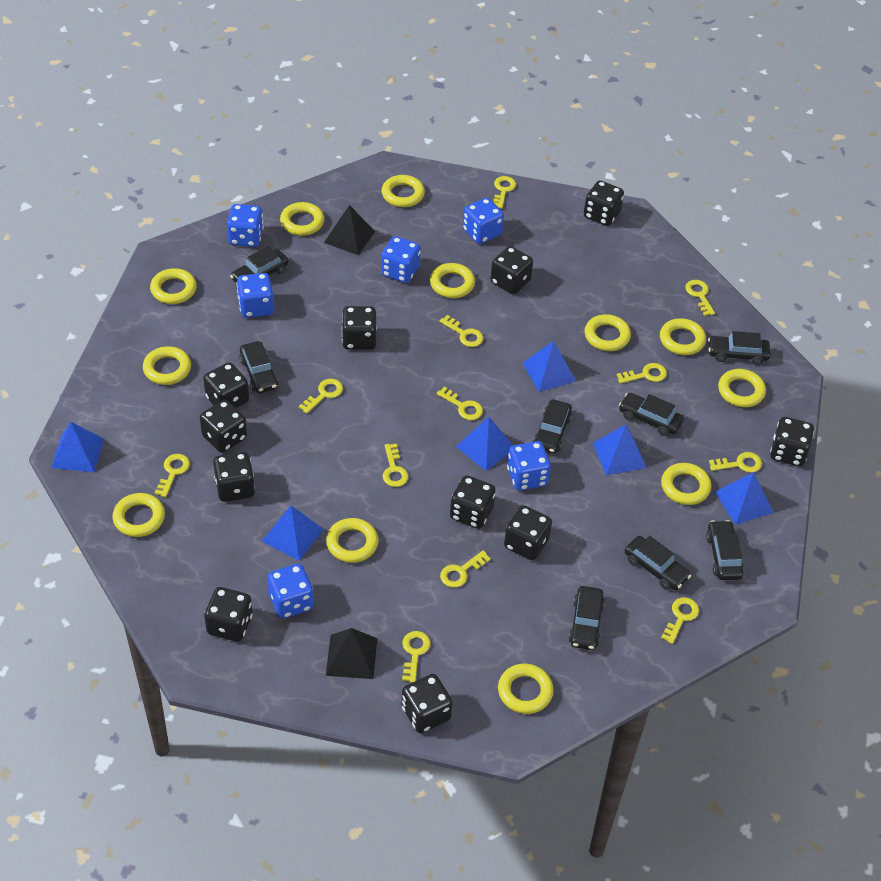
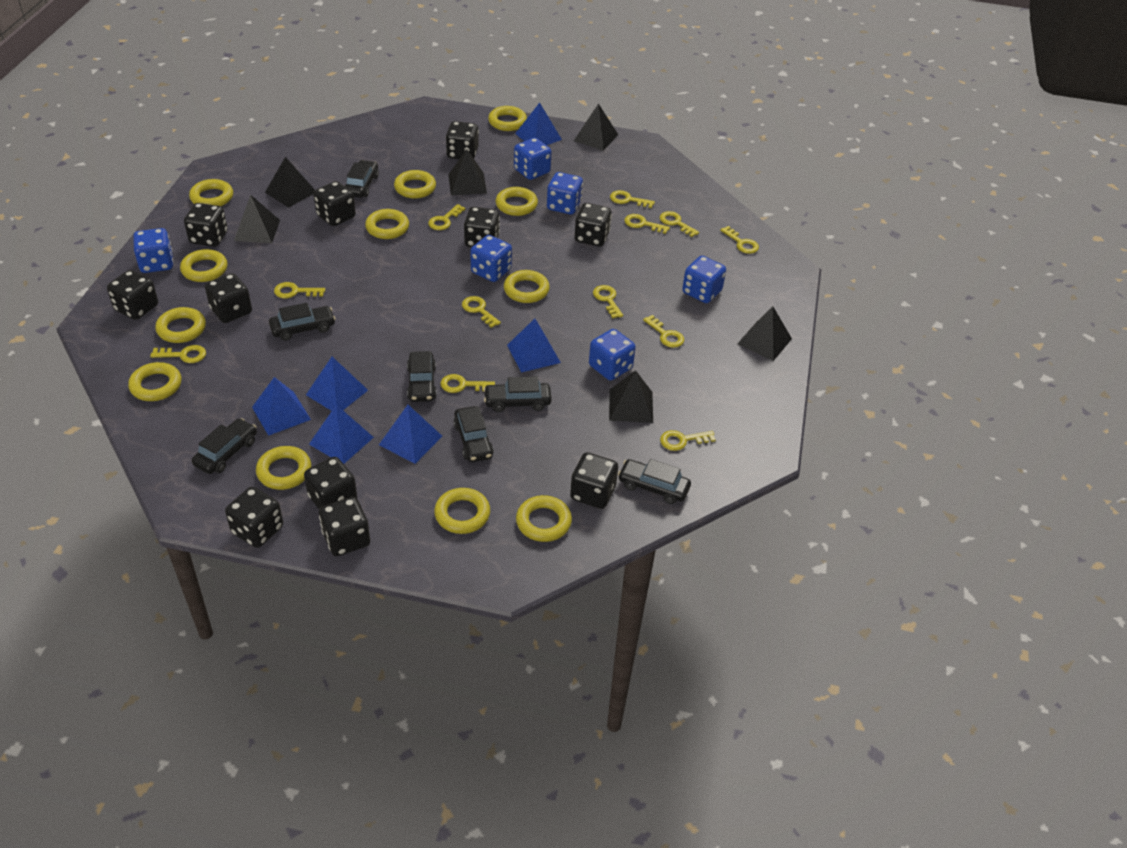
black car: [230,246,289,284] [239,341,279,393] [533,399,572,454] [568,586,605,650] [619,393,684,436] [625,536,691,590] [706,520,744,580] [708,331,770,365] = 8 -> [192,418,257,474] [269,303,336,341] [345,160,379,198] [407,351,437,402] [453,406,494,462] [483,377,551,412] [618,459,691,504] = 7
black pyramid: [324,205,375,255] [326,628,377,679] = 2 -> [234,194,280,243] [265,157,315,208] [448,149,487,195] [574,104,618,151] [609,370,653,423] [737,306,792,361] = 6

